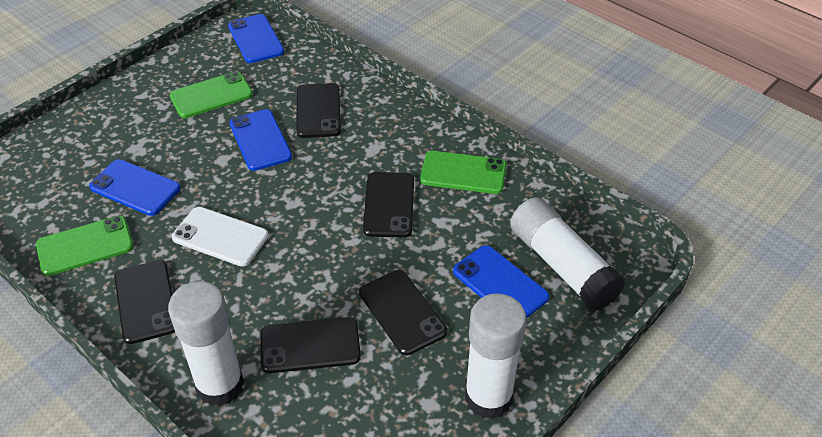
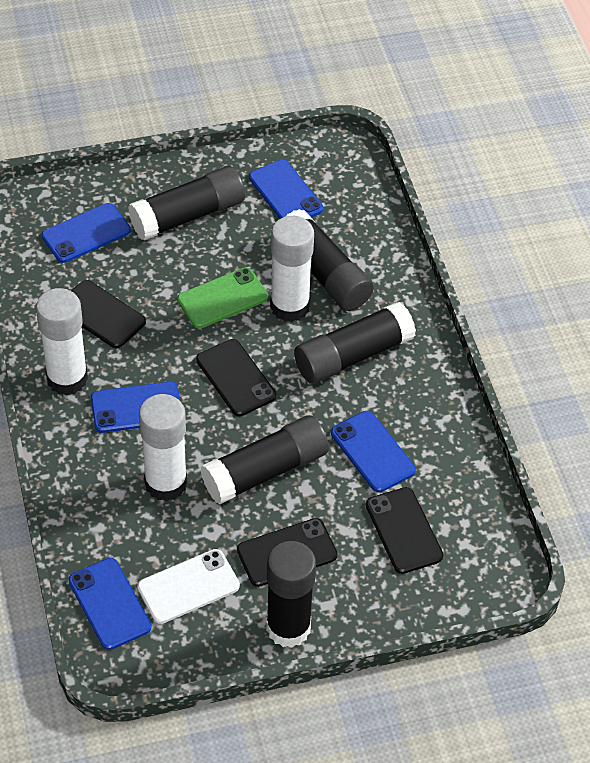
black glue stick: none = 0 -> [128,166,245,240] [201,415,329,505] [266,541,316,648] [286,209,374,311] [294,302,416,384] = 5
black phone: [114,260,175,344] [261,317,361,373] [296,83,341,138] [359,270,447,355] [363,172,414,238] = 5 -> [71,280,146,348] [196,339,276,416] [237,518,338,587] [366,487,443,574] = 4
blue phone: [89,159,181,216] [228,14,284,63] [229,109,292,171] [453,245,549,318] = 4 -> [42,203,131,263] [69,558,152,650] [91,382,180,433] [249,160,323,219] [331,411,416,492] = 5
green phone: [36,216,133,276] [170,71,253,118] [420,151,507,194] = 3 -> [177,267,268,328] = 1

